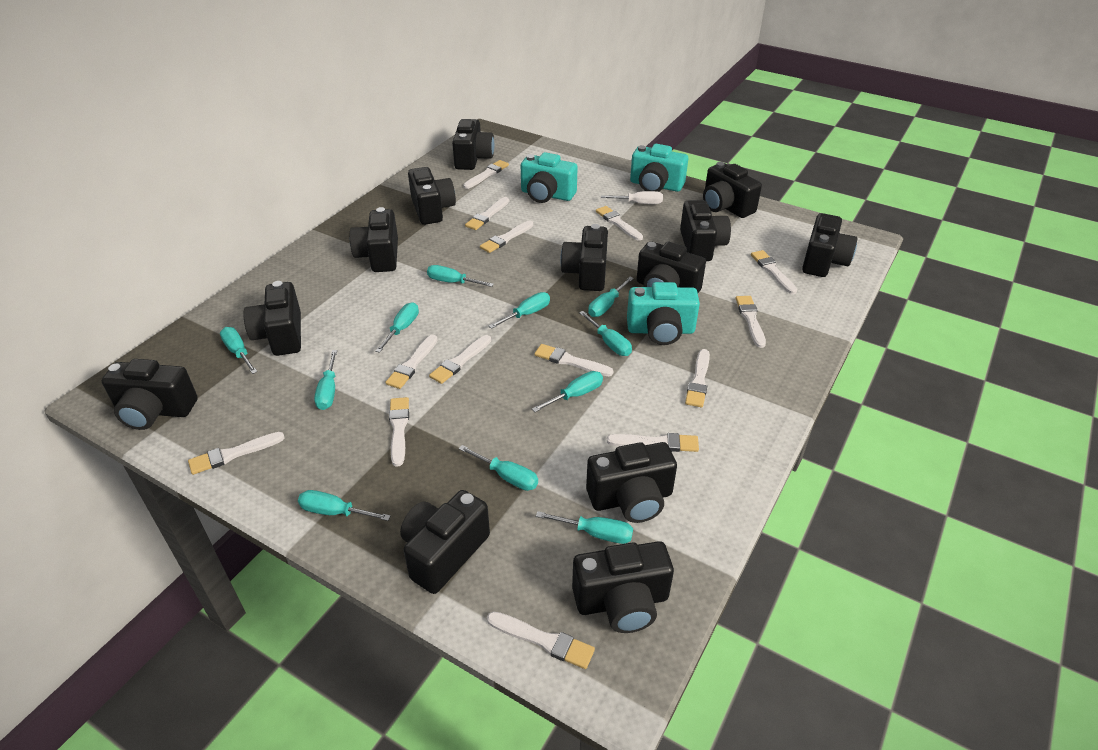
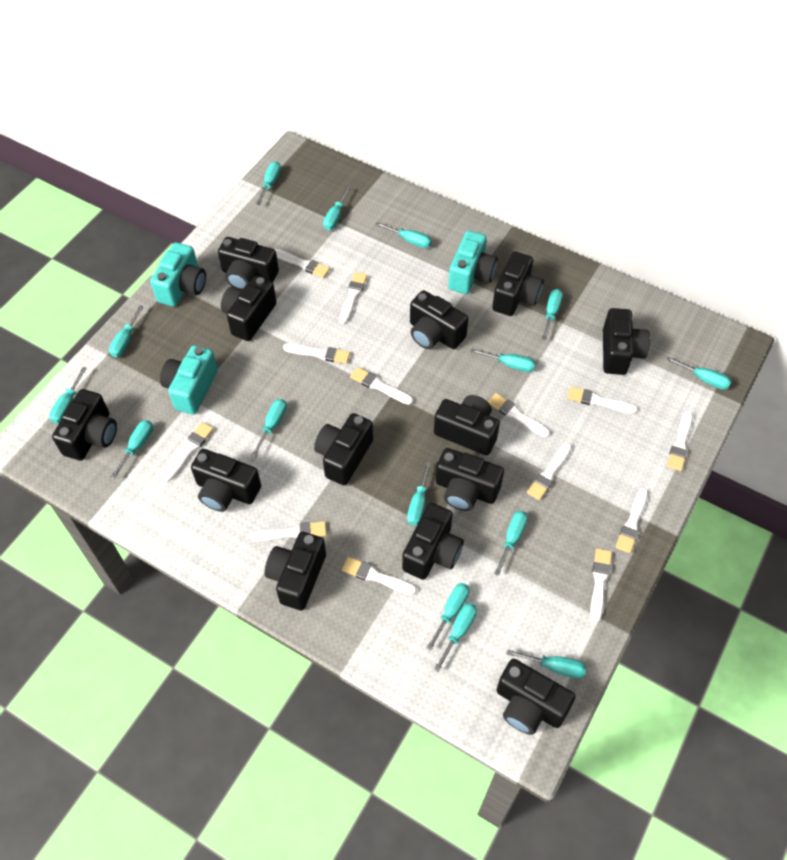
turquoise screwdriver: [220,327,257,374] [298,490,390,521] [314,350,337,410] [375,302,419,353] [427,265,494,287] [459,445,538,491] [489,292,550,329] [532,371,603,412] [536,511,633,544] [579,311,632,356] [588,277,634,317] = 11 -> [49,367,87,424] [109,305,144,357] [111,420,153,479] [252,399,287,457] [256,162,281,205] [323,186,351,230] [375,222,432,248] [407,461,431,525] [426,583,469,651] [434,603,477,672] [470,348,536,372] [494,511,528,576] [507,650,586,678] [542,289,563,340] [666,357,731,390] = 15
white brush: [188,432,285,475] [385,335,438,389] [389,397,409,467] [429,335,491,384] [463,160,509,189] [465,197,509,230] [480,221,533,253] [487,612,595,669] [534,344,613,376] [596,206,643,241] [607,433,699,452] [685,349,710,408] [736,296,766,348] [751,250,797,294] = 14 -> [163,422,213,481] [250,521,327,542] [274,249,330,278] [283,343,350,364] [339,272,367,324] [342,557,417,595] [350,367,413,405] [488,393,550,438] [527,443,572,500] [567,387,638,414] [590,548,612,623] [616,488,648,553] [667,411,693,471] = 13
white screwdriver: [601,191,663,204] = 1 -> none = 0

